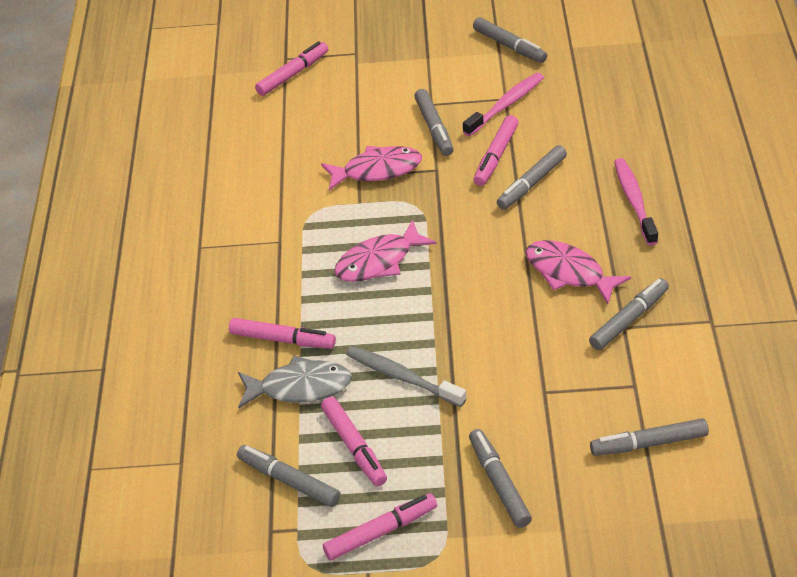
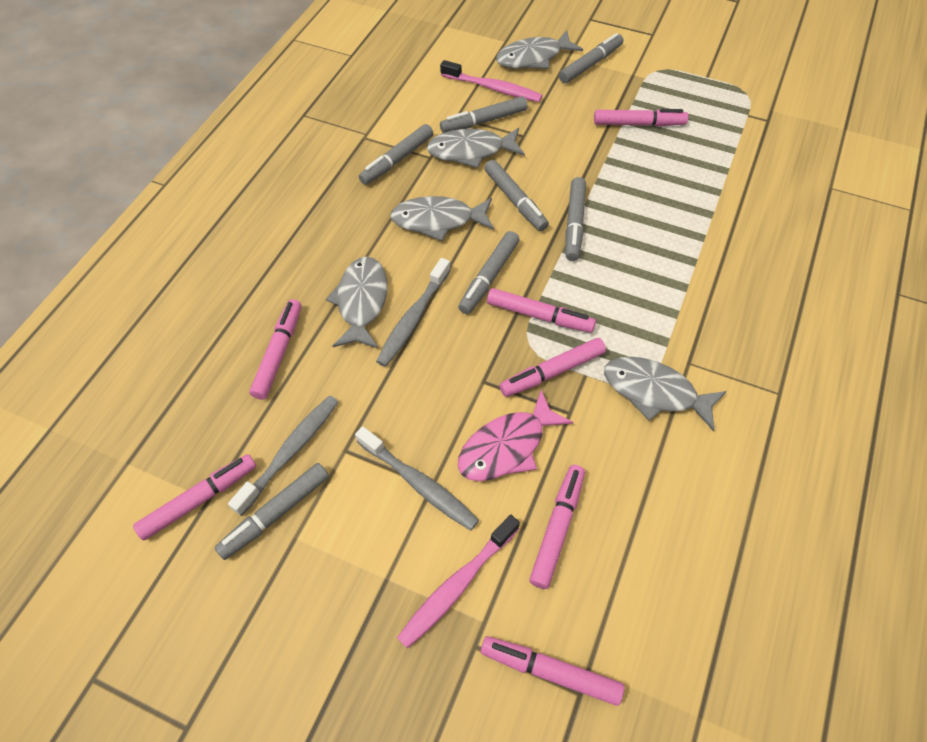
grey fish: [238,355,352,408] = 1 -> [326,257,387,348] [390,196,494,241] [427,128,525,168] [496,30,583,69] [604,357,727,432] = 5
grey toothbrush: [346,346,467,407] = 1 -> [228,395,338,516] [355,426,479,531] [376,258,451,367] = 3
pink fish: [321,146,422,191] [334,219,437,282] [526,240,631,304] = 3 -> [458,390,573,481] = 1
pink marker: [229,318,336,349] [255,41,328,96] [321,397,387,486] [323,493,437,560] [474,115,519,186] = 5 -> [133,454,256,541] [249,299,302,400] [481,636,625,706] [487,288,596,333] [500,338,606,397] [529,465,585,589] [594,109,689,126] = 7

